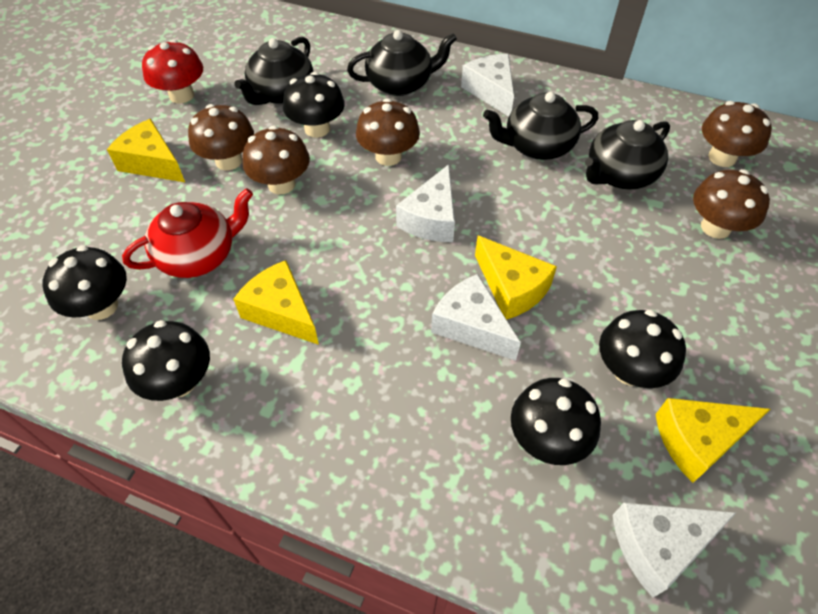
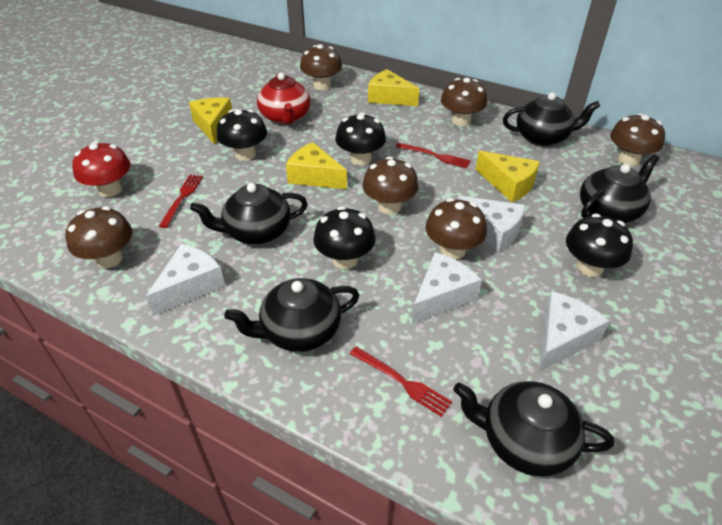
black mushroom: [42,245,127,320] [122,320,210,401] [283,72,345,138] [511,378,601,465] [599,310,686,388] = 5 -> [217,109,267,161] [313,206,376,269] [335,113,386,166] [566,214,633,277] = 4
black teapot: [234,37,314,105] [347,30,457,96] [483,92,598,160] [585,120,670,189] = 4 -> [190,183,308,244] [224,278,360,352] [453,381,614,477] [503,92,600,146] [580,155,660,223] = 5
brown mushroom: [188,104,254,170] [243,126,310,194] [356,98,420,166] [693,169,770,239] [702,101,772,167] = 5 -> [65,206,132,268] [300,44,342,90] [362,156,419,214] [425,198,487,259] [441,78,487,126] [610,113,665,166] = 6
red fork: none = 0 -> [159,175,203,228] [350,346,452,417] [396,143,471,168] = 3

